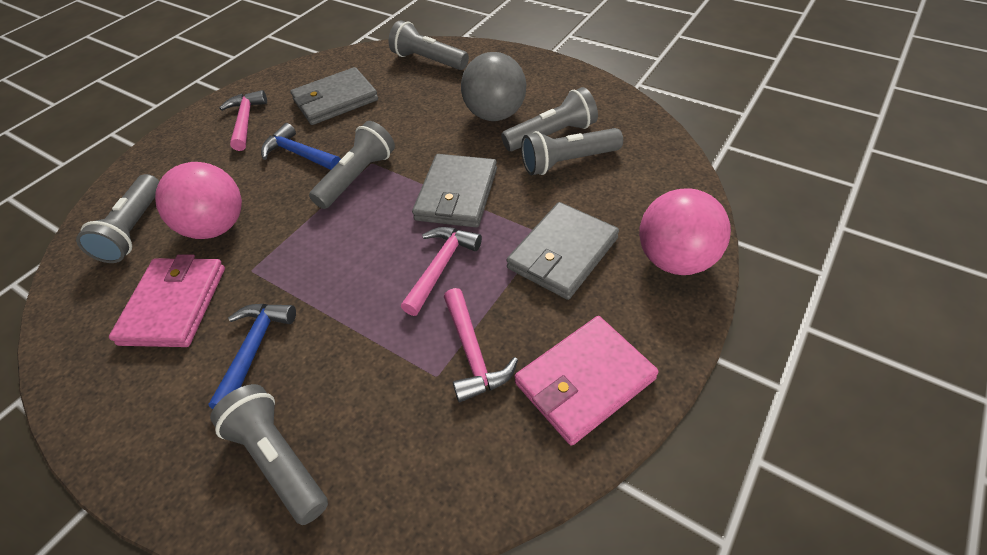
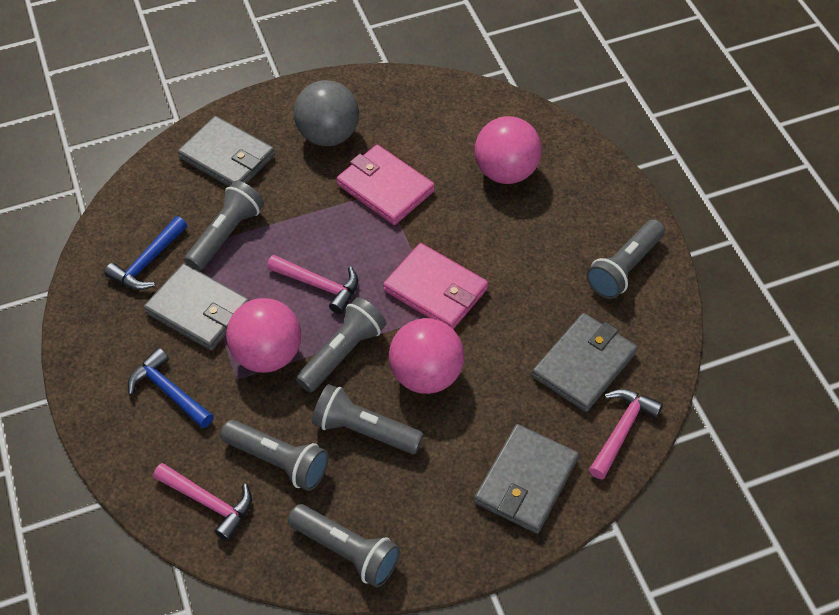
grey wallet: [290,67,378,125] [412,154,497,227] [506,202,619,300] = 3 -> [144,263,250,351] [178,116,275,187] [474,424,579,534] [532,313,637,412] = 4
pink ball: [155,162,242,239] [639,188,731,275] = 2 -> [226,298,301,373] [389,318,464,394] [475,116,542,184] = 3

